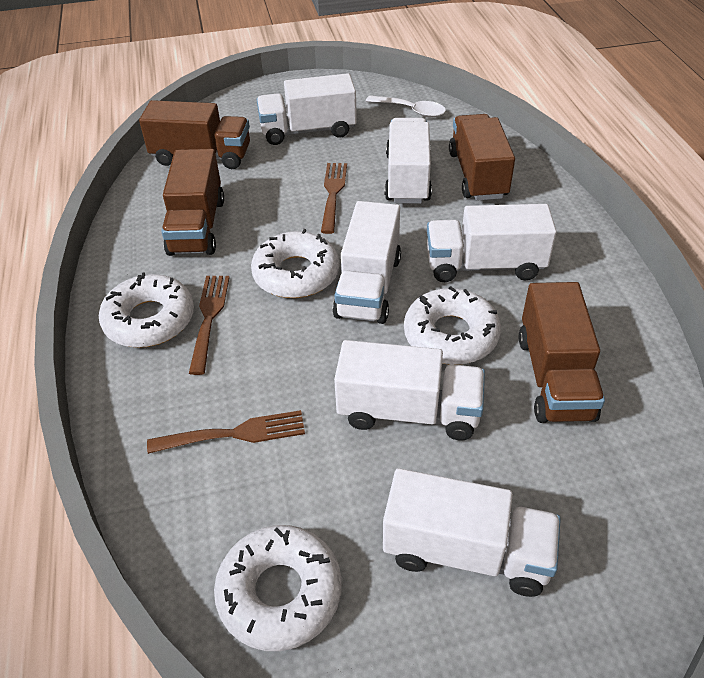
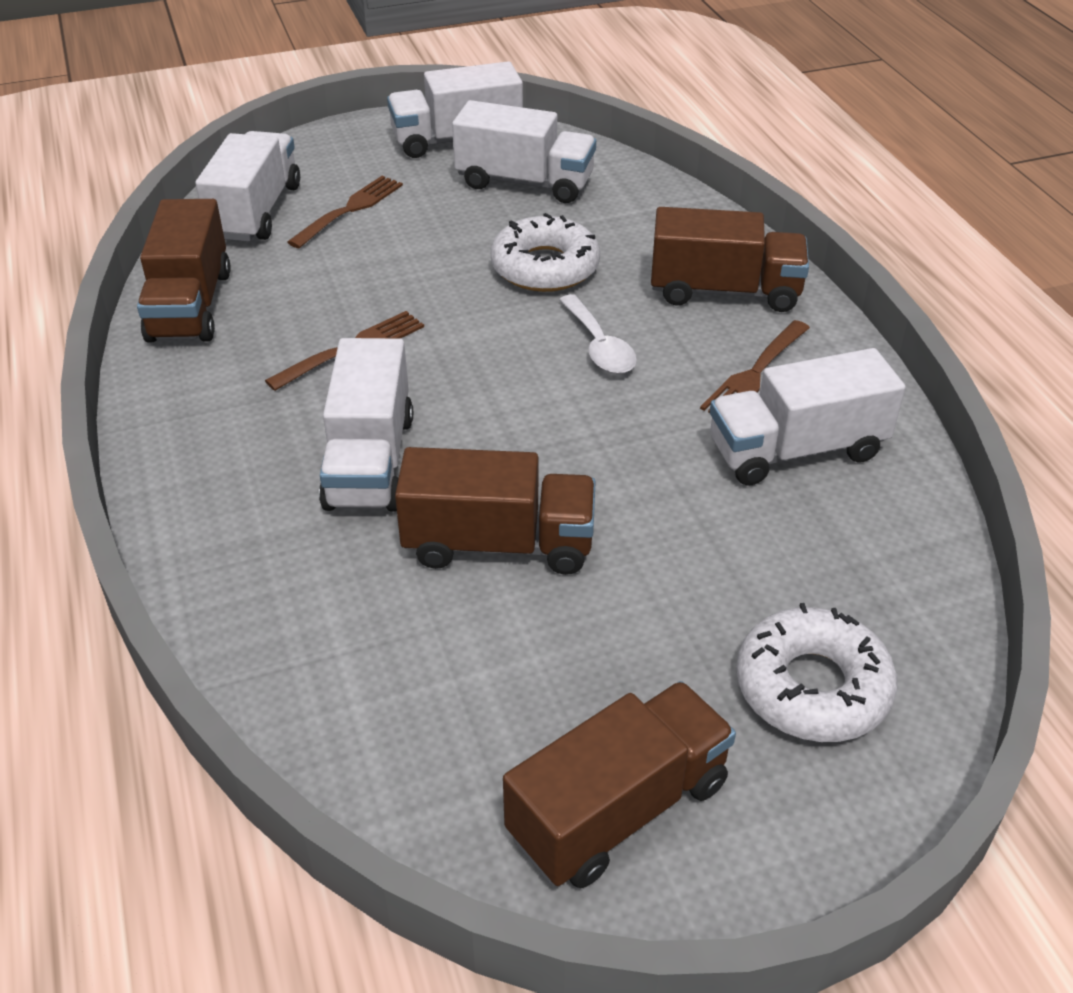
white donut: [99,272,194,348] [214,525,342,651] [251,229,339,298] [404,286,501,365] = 4 -> [490,213,600,292] [736,603,897,742] = 2
white truck: [257,73,357,145] [333,201,401,324] [334,340,485,440] [383,468,561,597] [385,118,432,204] [427,204,557,282] = 6 -> [195,131,300,242] [319,338,413,512] [387,61,523,158] [452,100,596,203] [710,348,906,486] = 5

